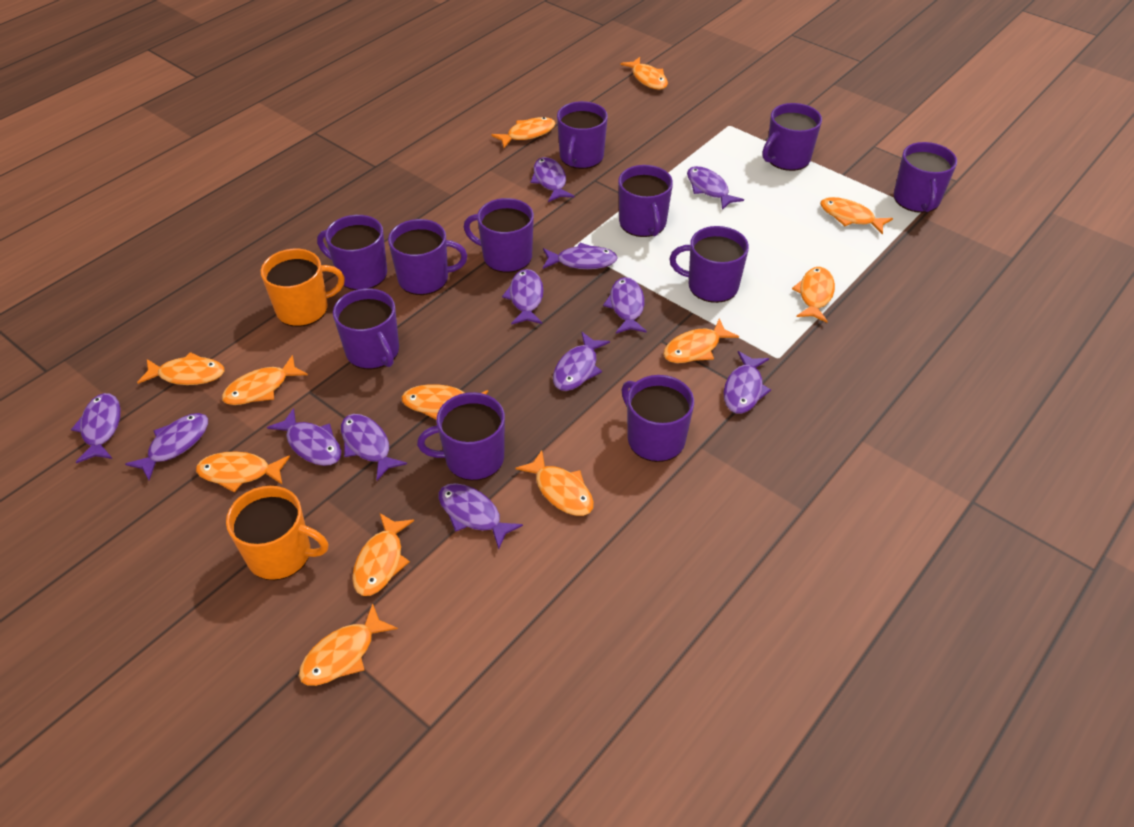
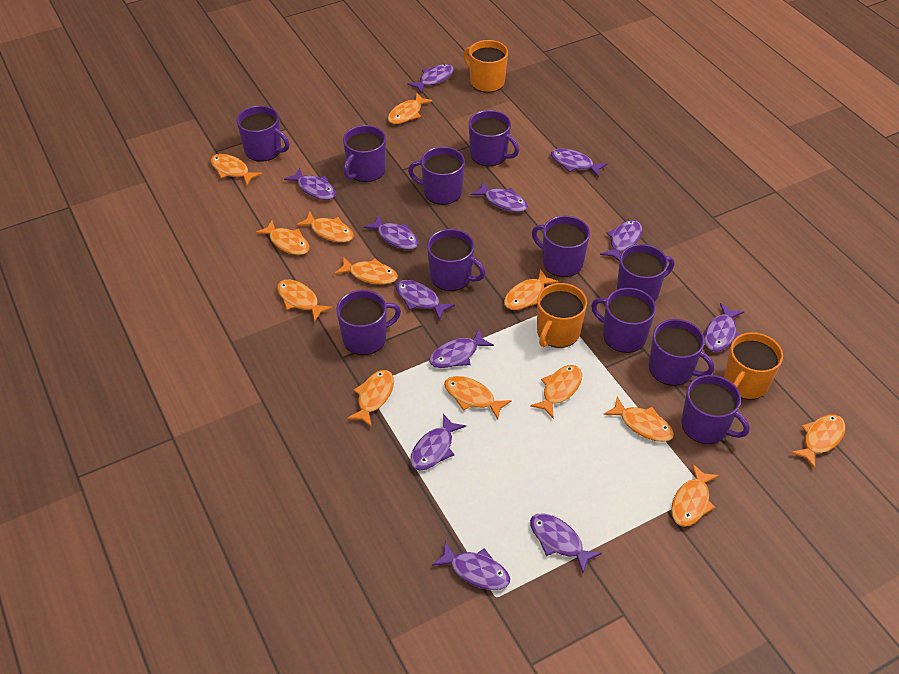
orange fish: [137,352,224,385] [196,451,290,492] [222,355,308,405] [299,603,398,686] [352,513,414,596] [401,384,488,420] [491,117,555,148] [516,450,594,516] [620,57,668,90] [663,318,739,363] [792,267,835,323] [820,197,893,235] = 12 -> [211,154,262,185] [255,220,309,255] [277,279,333,322] [296,211,354,243] [334,257,398,284] [347,370,394,427] [388,93,433,124] [444,376,512,420] [504,269,559,310] [530,365,582,418] [603,396,674,442] [671,464,719,527] [790,414,845,469] = 13
orange mug: [226,486,328,580] [261,249,345,327] = 2 -> [463,40,508,93] [537,283,587,348] [724,332,783,400] = 3

